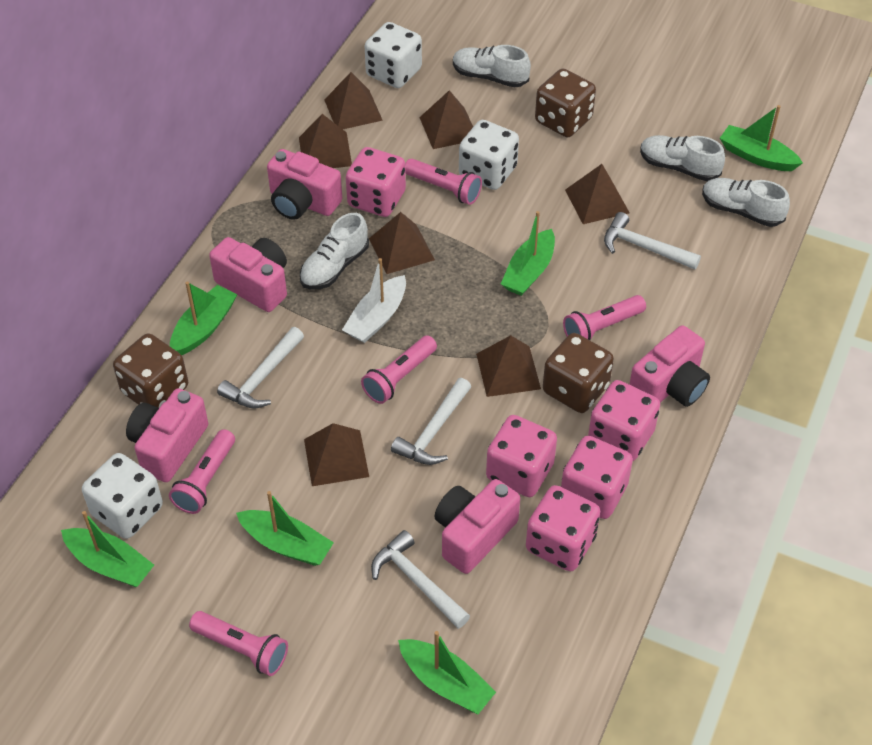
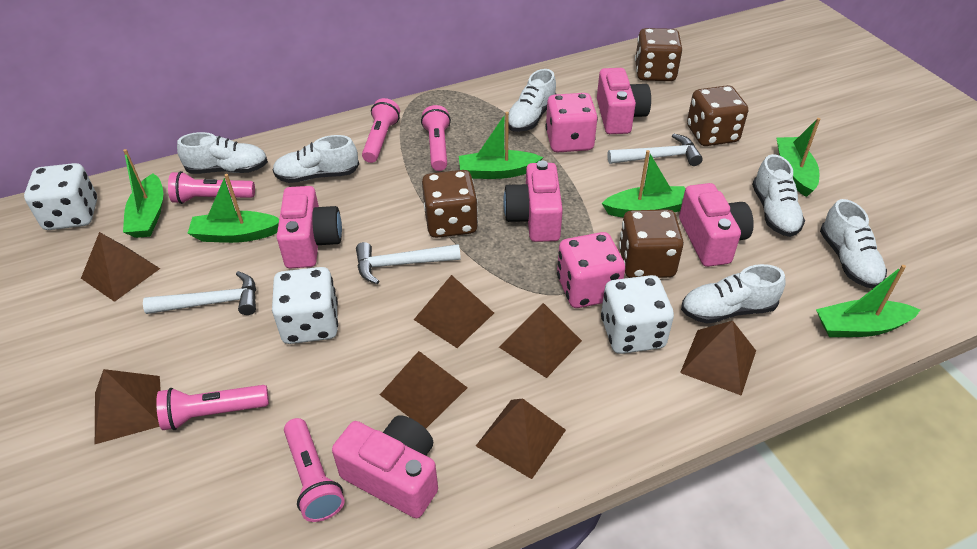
brown dice: [113,333,188,408] [535,68,596,137] [543,333,614,413] = 3 -> [422,170,478,238] [619,209,684,278] [635,28,682,81] [687,85,748,146] = 4
pink dice: [346,147,406,217] [486,415,557,497] [526,485,600,571] [561,436,633,519] [588,380,660,461] = 5 -> [546,93,598,153] [557,232,625,308] = 2
white boat: [342,258,406,343] = 1 -> none = 0
white hammer: [217,327,304,409] [371,530,470,629] [391,378,471,465] [604,212,701,270] = 4 -> [143,271,256,315] [356,242,461,284] [607,133,703,166] = 3
white shoe: [300,213,369,289] [453,45,531,87] [640,135,725,181] [702,178,790,227] = 4 -> [177,132,268,174] [272,135,359,183] [508,69,556,132] [681,264,786,324] [752,154,805,237] [820,199,887,288] = 6

